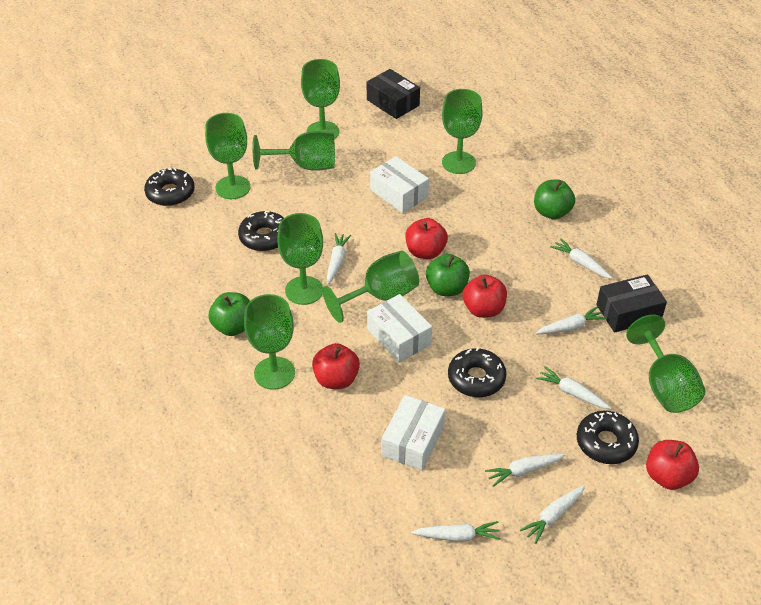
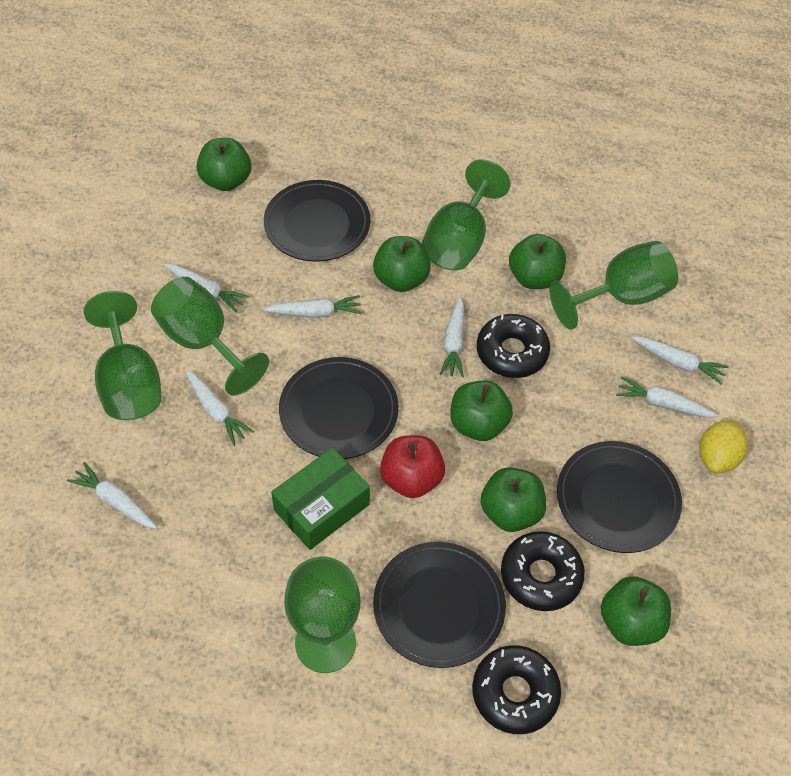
black box: [367,69,420,119] [596,274,667,333] = 2 -> none = 0
black donut: [144,168,194,206] [238,211,284,251] [448,347,506,397] [577,411,639,464] = 4 -> [472,645,561,734] [477,314,550,378] [501,531,585,611] = 3
black plate: none = 0 -> [264,180,371,262] [279,357,399,459] [373,542,506,668] [557,441,682,553] = 4
green apple: [208,292,250,336] [426,254,470,296] [534,180,575,219] = 3 -> [197,138,251,191] [373,236,431,292] [450,381,513,441] [481,467,546,532] [509,234,566,289] [601,576,671,646] = 6
green box: none = 0 -> [271,448,370,550] = 1
green goblet: [205,113,250,199] [244,294,295,390] [253,131,335,171] [277,213,323,305] [301,59,340,139] [322,251,419,323] [442,89,483,174] [626,315,705,413] = 8 -> [84,291,162,420] [151,277,269,396] [284,557,361,673] [422,159,511,271] [550,241,678,329] = 5
red apple: [312,343,360,389] [406,218,448,259] [463,274,507,318] [646,440,699,490] = 4 -> [380,435,445,498] = 1
white box: [367,294,432,363] [370,156,429,213] [382,395,445,471] = 3 -> none = 0
yellow lemon: none = 0 -> [699,420,748,473] = 1

